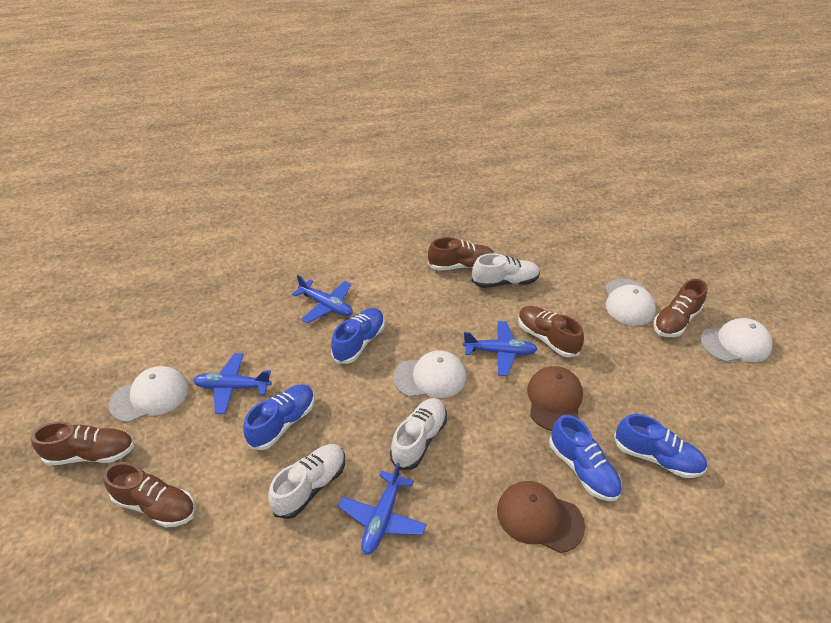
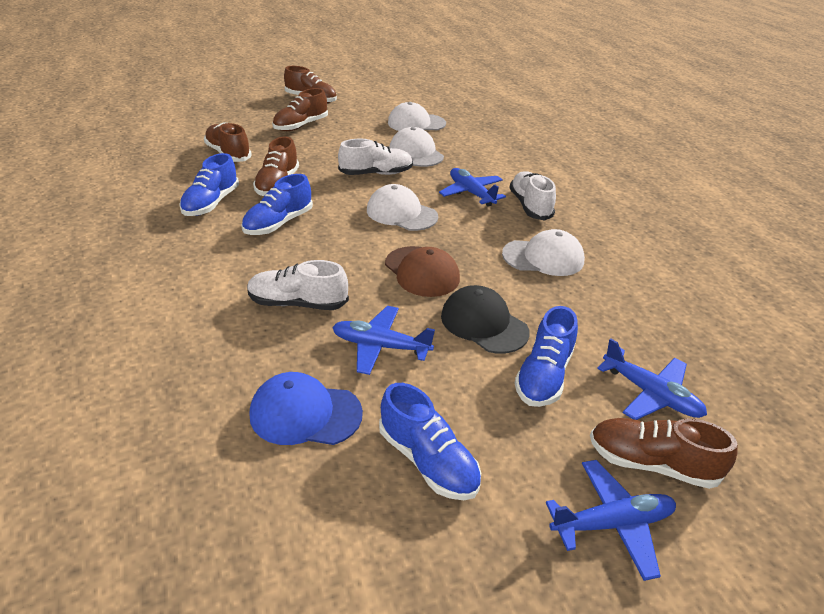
black cap: none = 0 -> [441,285,529,354] = 1
blue cap: none = 0 -> [250,372,363,445] = 1
brown cap: [497,481,585,553] [527,366,583,431] = 2 -> [385,246,460,297] = 1

